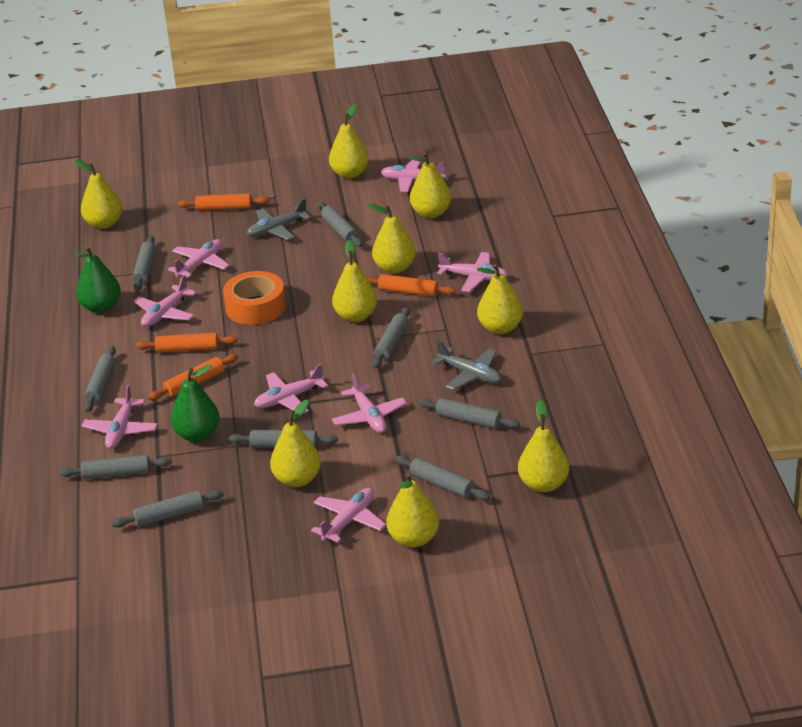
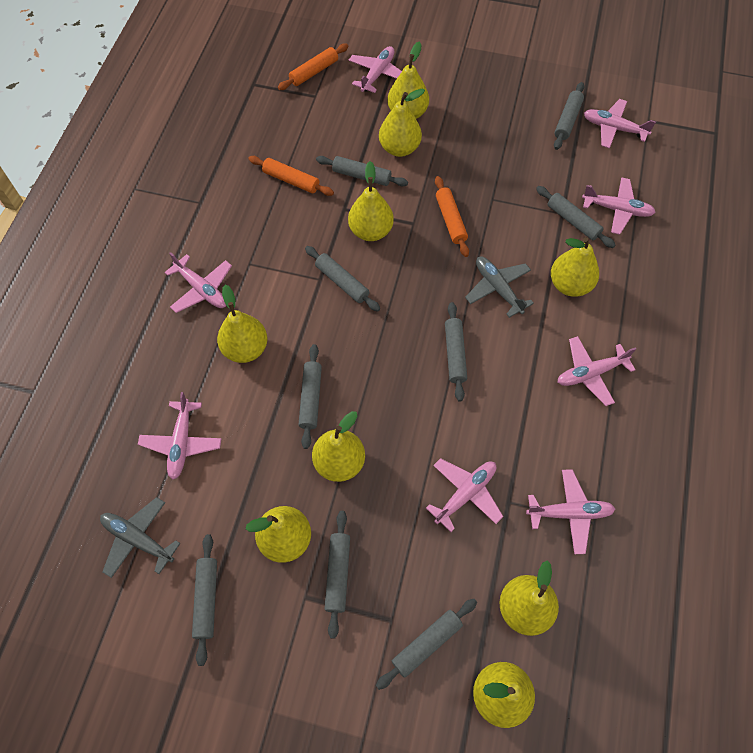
green pear: [74,246,121,313] [171,365,220,442] = 2 -> none = 0
orange rolling pin: [136,333,238,353] [148,354,238,400] [178,193,269,211] [366,274,456,297] = 4 -> [248,156,334,196] [278,43,348,90] [435,176,469,257] = 3
orange tape: [223,271,286,325] = 1 -> none = 0

